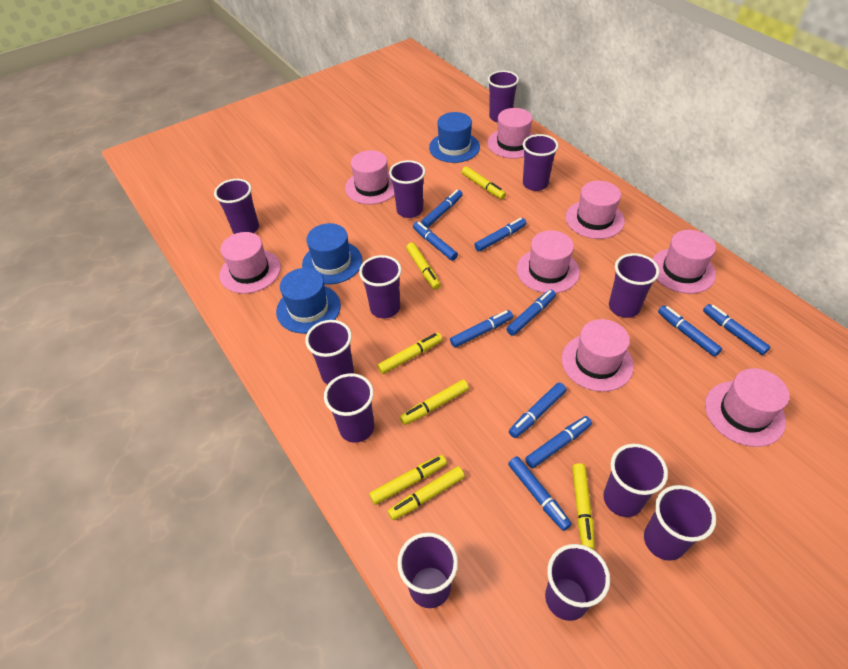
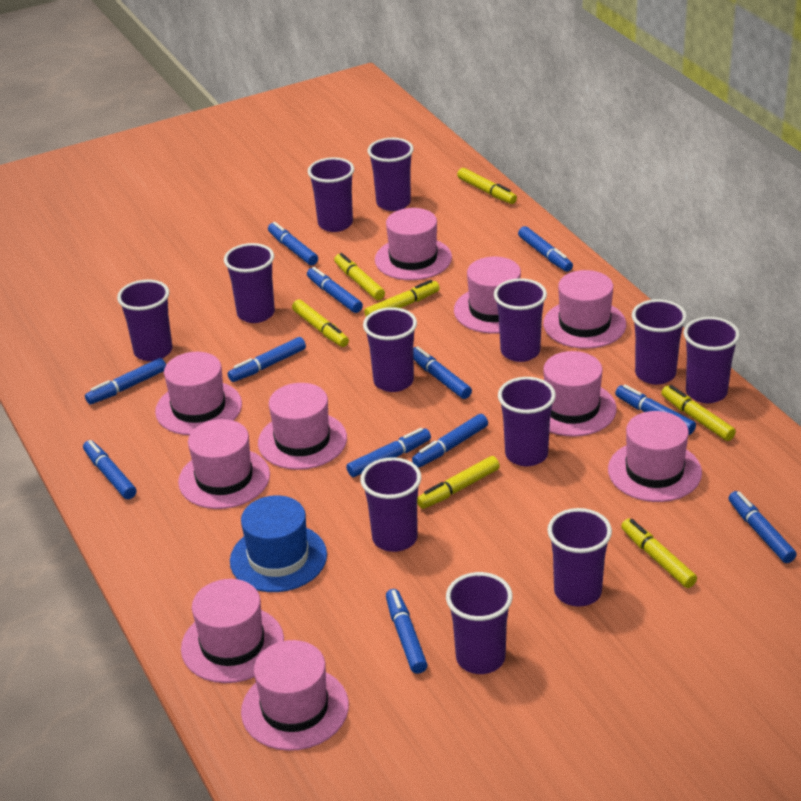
blue hat: [276,268,341,334] [302,223,362,285] [429,112,480,163] = 3 -> [230,495,327,592] = 1
blue marker: [413,222,458,261] [421,190,463,228] [450,310,513,348] [474,218,526,252] [507,289,556,336] [508,456,572,531] [509,383,566,438] [525,416,592,468] [658,305,722,357] [703,304,770,355] = 10 -> [83,440,137,499] [85,358,166,404] [228,337,306,382] [268,222,318,265] [307,267,363,313] [346,428,431,477] [386,589,428,674] [412,414,488,467] [413,346,472,399] [518,226,573,272] [615,385,696,435] [729,491,797,563] = 12
pink hat: [220,232,281,294] [345,150,395,204] [487,108,534,159] [517,230,580,293] [562,319,634,392] [566,181,625,239] [652,230,716,294] [705,368,789,447] = 8 -> [155,352,242,435] [178,419,270,509] [181,579,284,683] [241,640,349,751] [258,383,347,470] [375,208,452,280] [454,257,521,333] [543,270,626,349] [543,351,617,437] [608,411,702,502] = 10

